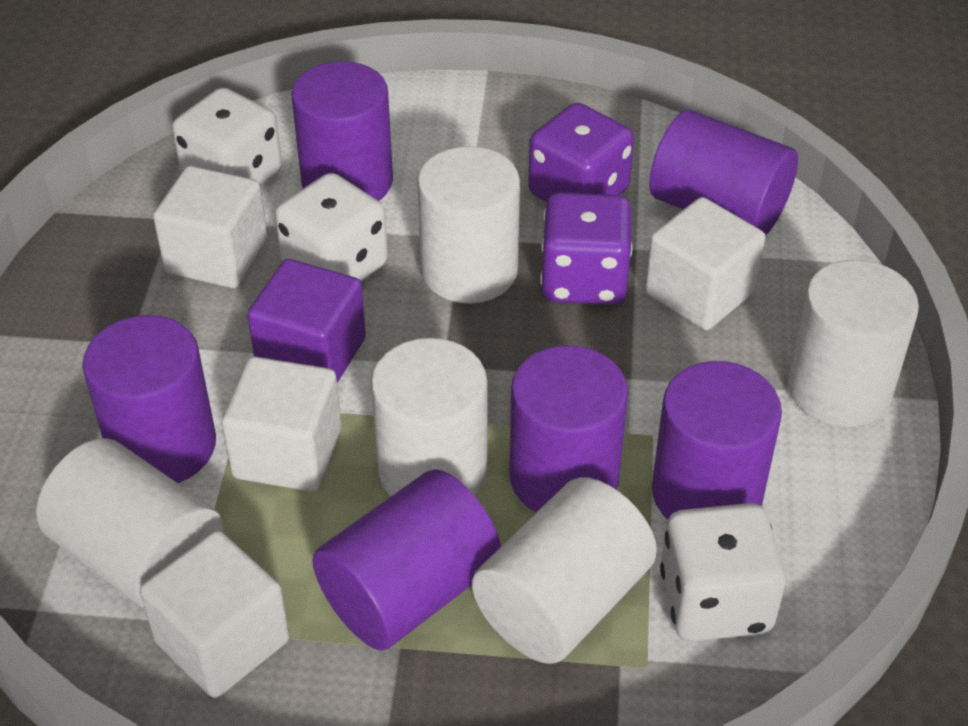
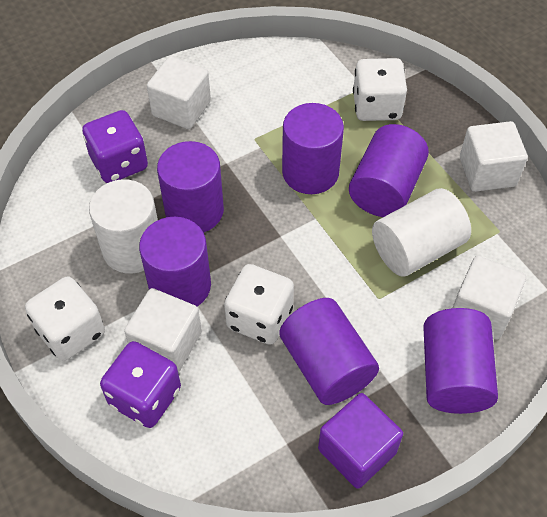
white cylinder: [36,438,224,609] [371,338,488,496] [417,146,520,304] [472,477,657,664] [787,260,919,427] = 5 -> [89,179,158,274] [372,188,471,277] = 2

